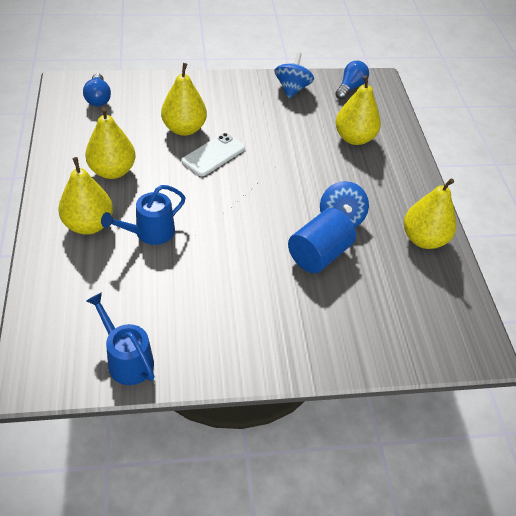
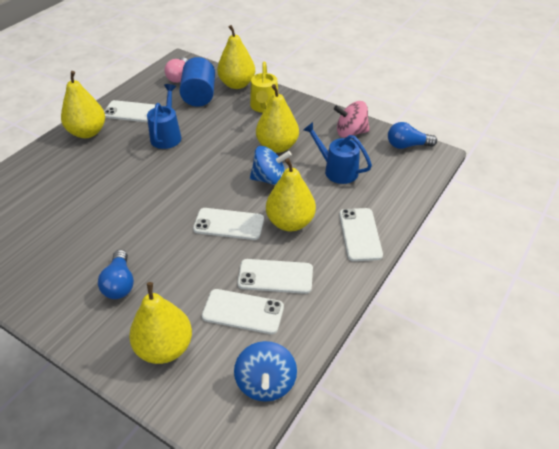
pink light bulb: none = 0 -> [165,57,188,83] = 1
pink spinning top: none = 0 -> [334,101,370,138] = 1
white phone: [182,133,245,176] = 1 -> [104,100,155,122] [193,208,264,240] [202,289,284,334] [238,259,313,294] [339,208,383,261] = 5
yellow watering can: none = 0 -> [250,62,278,113] = 1

